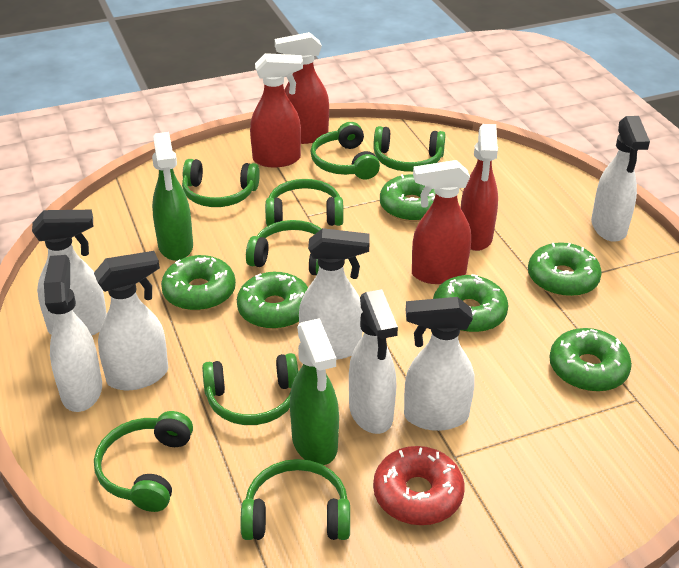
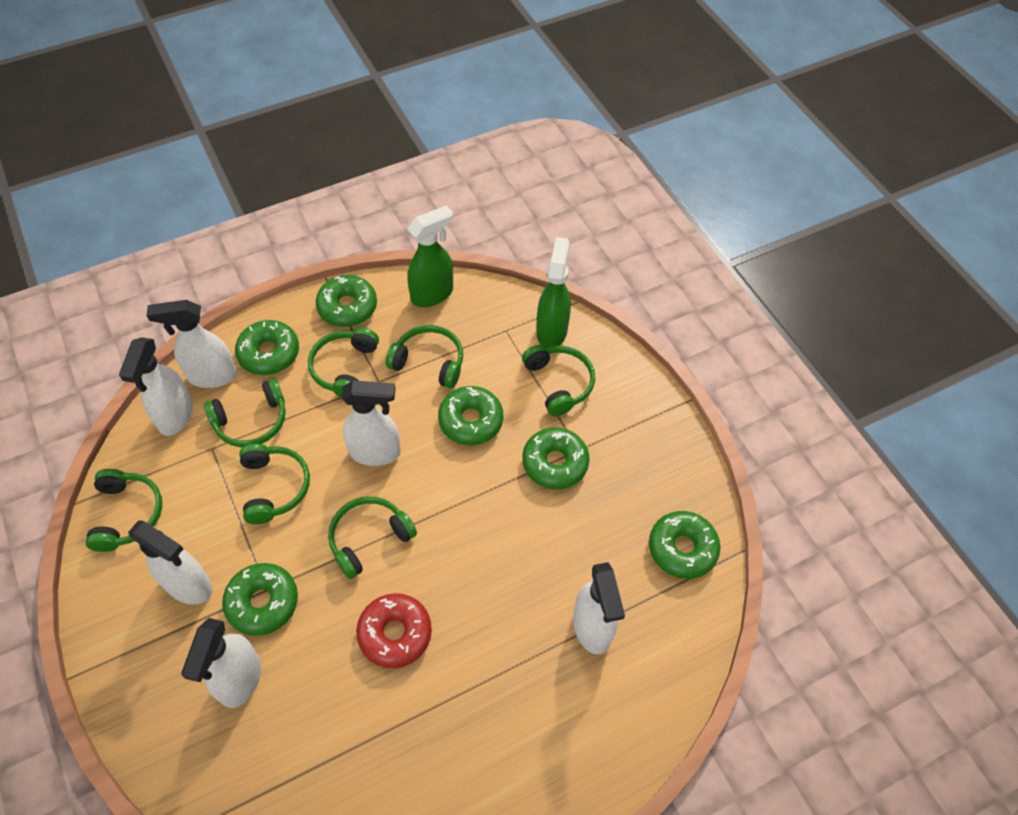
green headphones: [94,411,193,512] [182,159,260,207] [202,353,298,425] [240,459,350,540] [246,220,321,275] [265,179,344,226] [310,122,380,180] [373,126,446,172] = 8 -> [86,469,162,552] [204,379,286,447] [239,444,310,524] [308,328,379,397] [328,497,417,579] [385,325,463,388] [522,345,595,417] = 7
red spray bottle: [250,53,303,167] [275,32,329,144] [412,160,471,284] [460,124,498,251] = 4 -> none = 0
white spray bottle: [32,210,107,335] [44,255,102,412] [94,251,168,390] [299,228,370,360] [349,289,398,434] [404,297,475,431] [591,116,650,242] = 7 -> [119,337,193,436] [128,520,212,604] [146,300,237,388] [181,618,261,708] [341,380,401,466] [573,562,625,654] = 6

